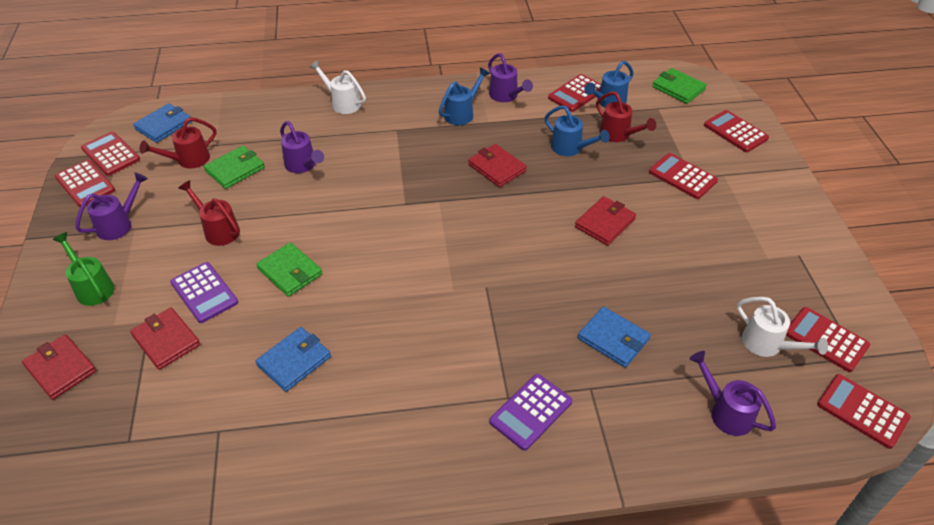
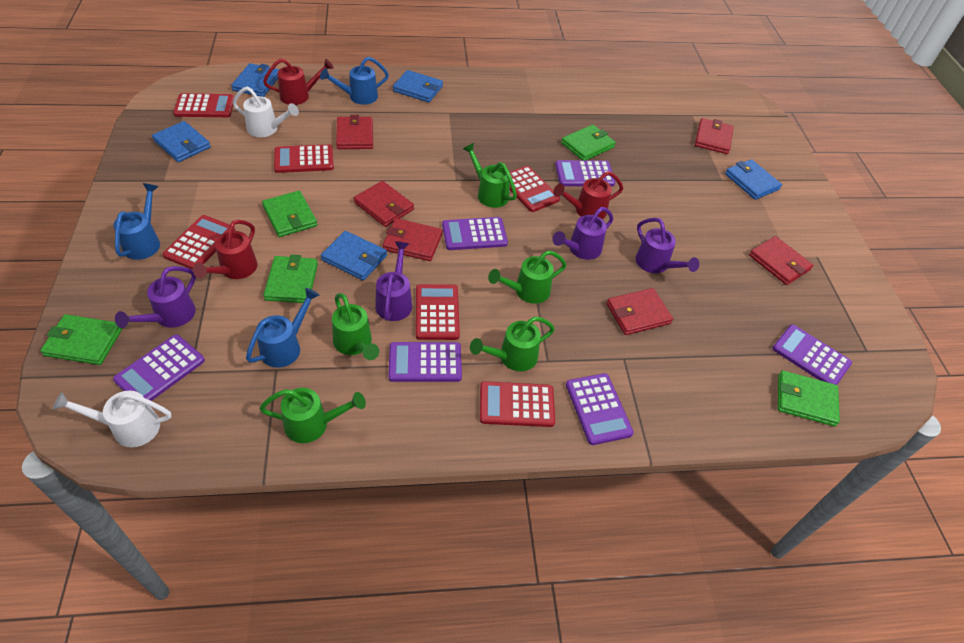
blue wallet: [133,103,192,143] [255,327,331,392] [578,306,651,368] = 3 -> [152,121,211,162] [231,63,279,97] [321,231,387,280] [393,70,443,102] [725,159,782,200] = 5
green wallet: [204,146,265,189] [256,242,323,297] [652,68,707,104] = 3 -> [40,314,122,365] [262,191,317,237] [263,254,318,303] [561,125,616,160] [778,370,840,426] = 5
green watering can: [53,232,115,306] = 1 -> [259,388,366,443] [332,293,379,360] [463,143,517,208] [470,317,555,371] [488,251,567,304] = 5
purple calculator: [170,262,238,323] [489,374,572,451] = 2 -> [113,334,205,401] [388,342,462,382] [442,217,508,250] [555,160,615,186] [566,373,634,445] [772,324,852,385] = 6
red calculator: [55,160,115,207] [81,132,140,176] [548,74,601,112] [649,153,718,199] [704,110,769,152] [786,307,870,372] [817,374,911,449] = 7 -> [162,215,236,270] [173,93,234,117] [274,144,334,173] [416,284,460,340] [480,381,555,427] [510,166,560,212] = 6
red wallet: [22,334,96,400] [130,307,200,370] [468,144,527,187] [575,196,636,246] = 4 -> [336,115,373,149] [354,181,414,227] [383,218,443,261] [607,288,673,335] [695,118,734,154] [749,236,813,285] = 6

